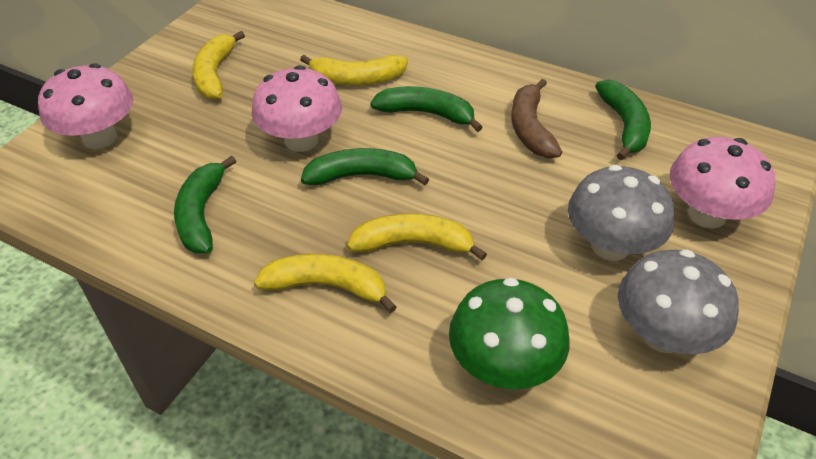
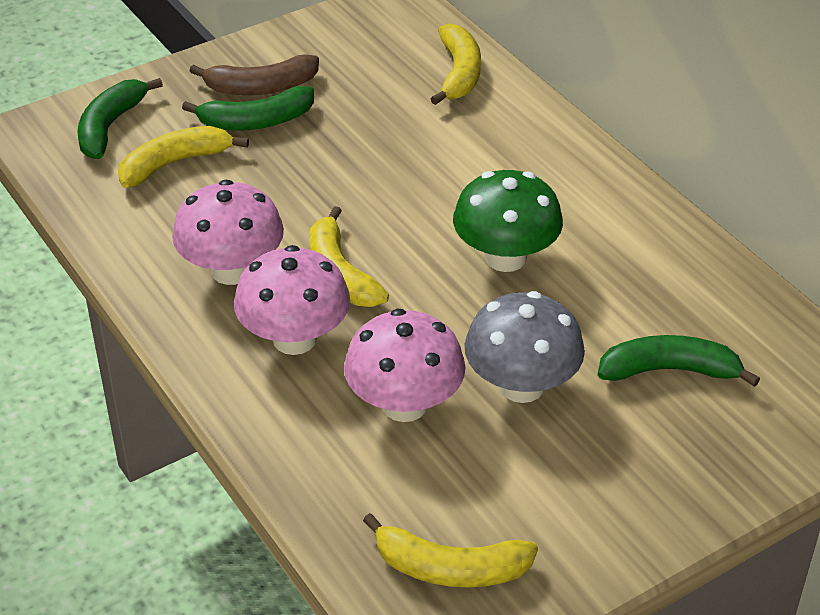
green banana: [174,156,236,253] [301,148,429,185] [370,86,482,132] [595,79,651,160] = 4 -> [77,78,163,159] [182,86,314,131] [598,335,760,387] = 3
grey mushroom: [568,165,674,261] [618,249,739,354] = 2 -> [464,291,585,403] = 1

